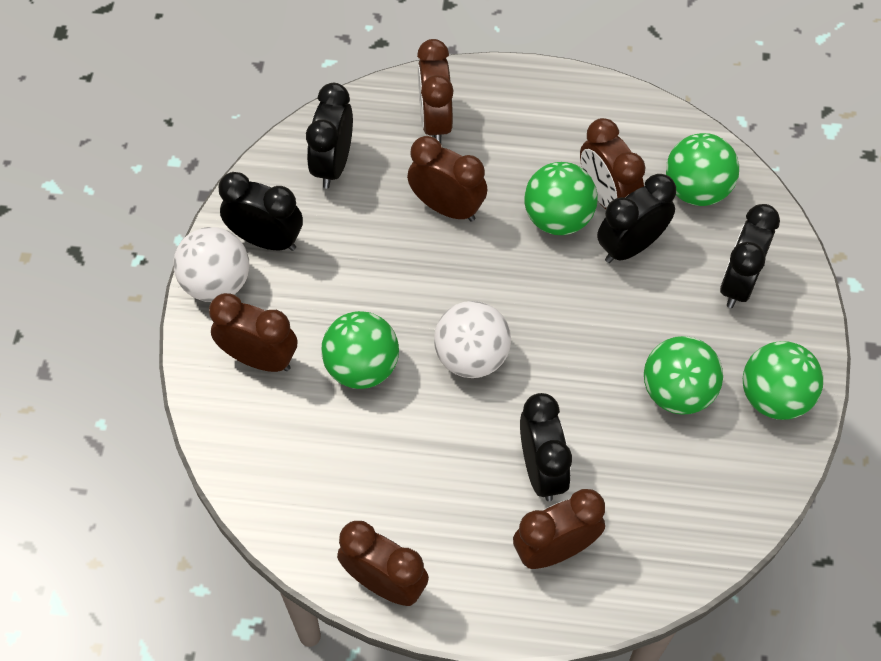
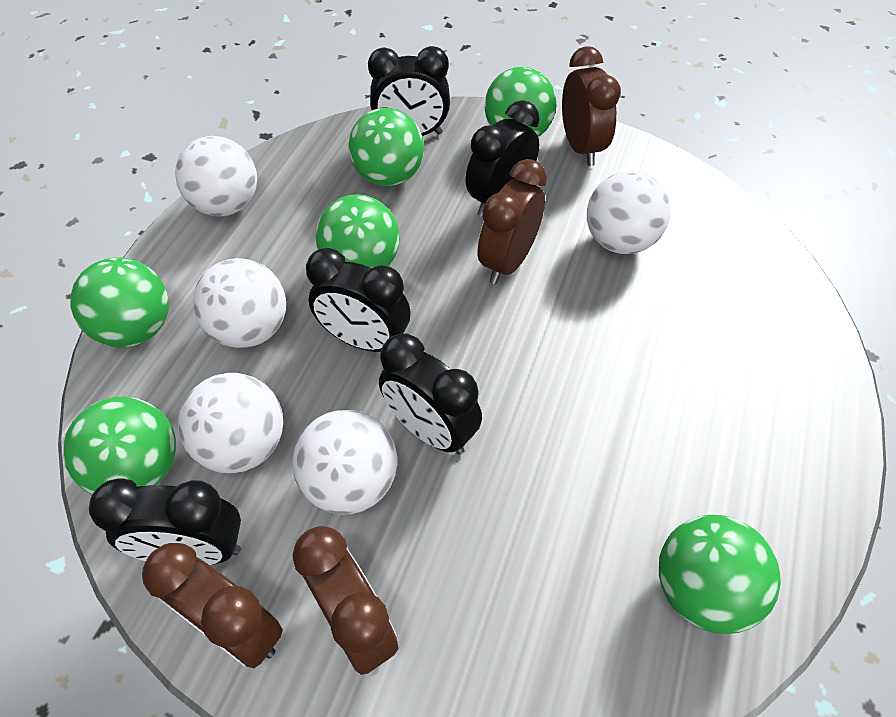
brown clock: [209,293,297,372] [337,521,429,606] [407,136,487,222] [417,39,454,143] [513,489,605,569] [580,118,646,209] = 6 -> [142,543,283,668] [292,526,399,675] [478,159,547,284] [562,46,621,166] = 4
green ball: [321,311,399,389] [524,162,598,235] [644,336,723,415] [666,133,739,206] [743,341,823,420] = 5 -> [63,396,176,495] [70,257,169,347] [316,194,400,268] [348,108,424,186] [485,67,556,137] [659,515,781,634] = 6
white ball: [174,227,249,302] [434,301,511,378] = 2 -> [175,136,257,216] [178,373,283,473] [193,258,286,348] [293,410,397,515] [587,171,670,254] = 5

